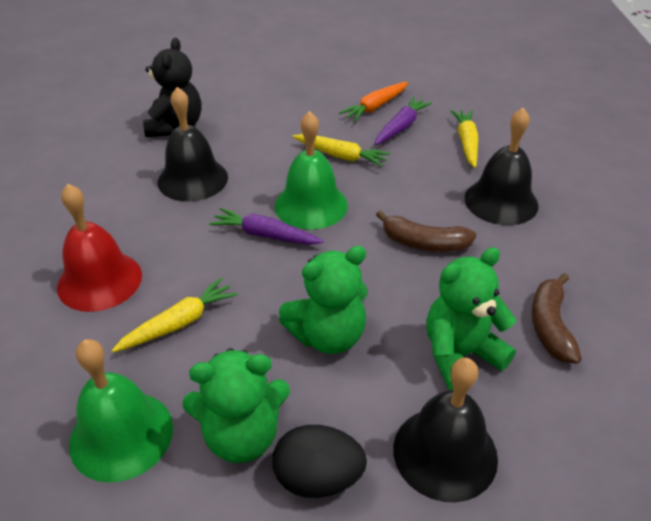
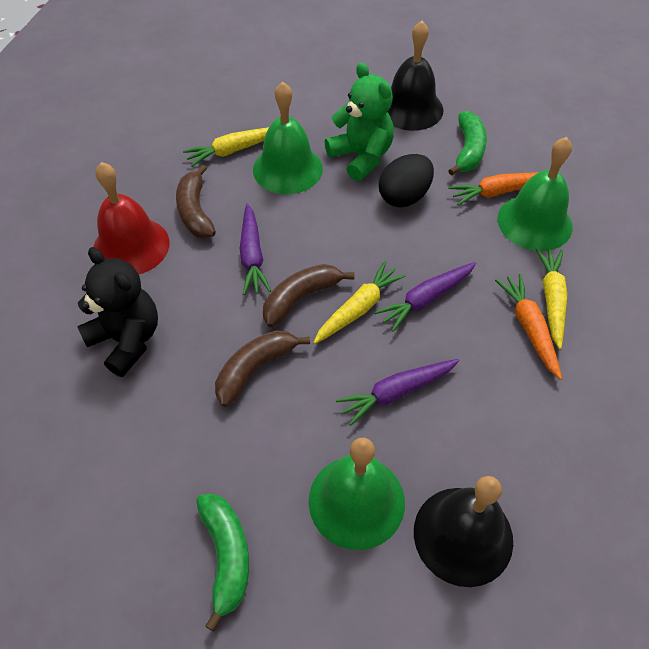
black bell: [158,87,228,202] [393,358,498,503] [465,108,539,225] = 3 -> [388,21,444,131] [414,476,513,587] = 2
brown banana: [376,210,476,252] [532,273,582,364] = 2 -> [176,165,216,238] [215,330,310,407] [263,264,354,327] = 3
green banana: none = 0 -> [196,494,249,631] [448,111,487,176] = 2
green bell: [69,339,173,483] [275,111,348,230] = 2 -> [253,82,323,194] [309,438,405,550] [497,137,573,251] = 3
green teddy bear: [182,348,290,463] [279,246,368,354] [426,247,516,390] = 3 -> [325,63,394,181] = 1
orange carrot: [339,82,408,122] = 1 -> [449,172,539,205] [495,274,562,380] = 2
purple carrot: [209,208,324,245] [375,97,432,145] = 2 -> [240,203,271,295] [336,359,459,426] [374,262,476,332] = 3

